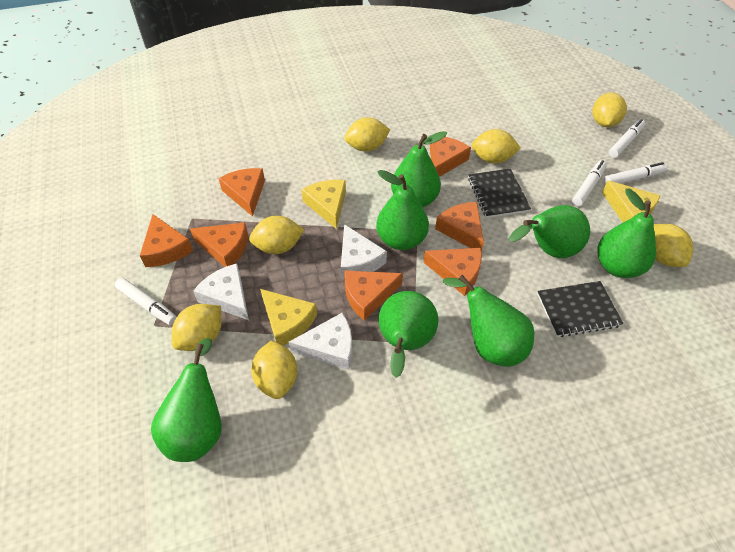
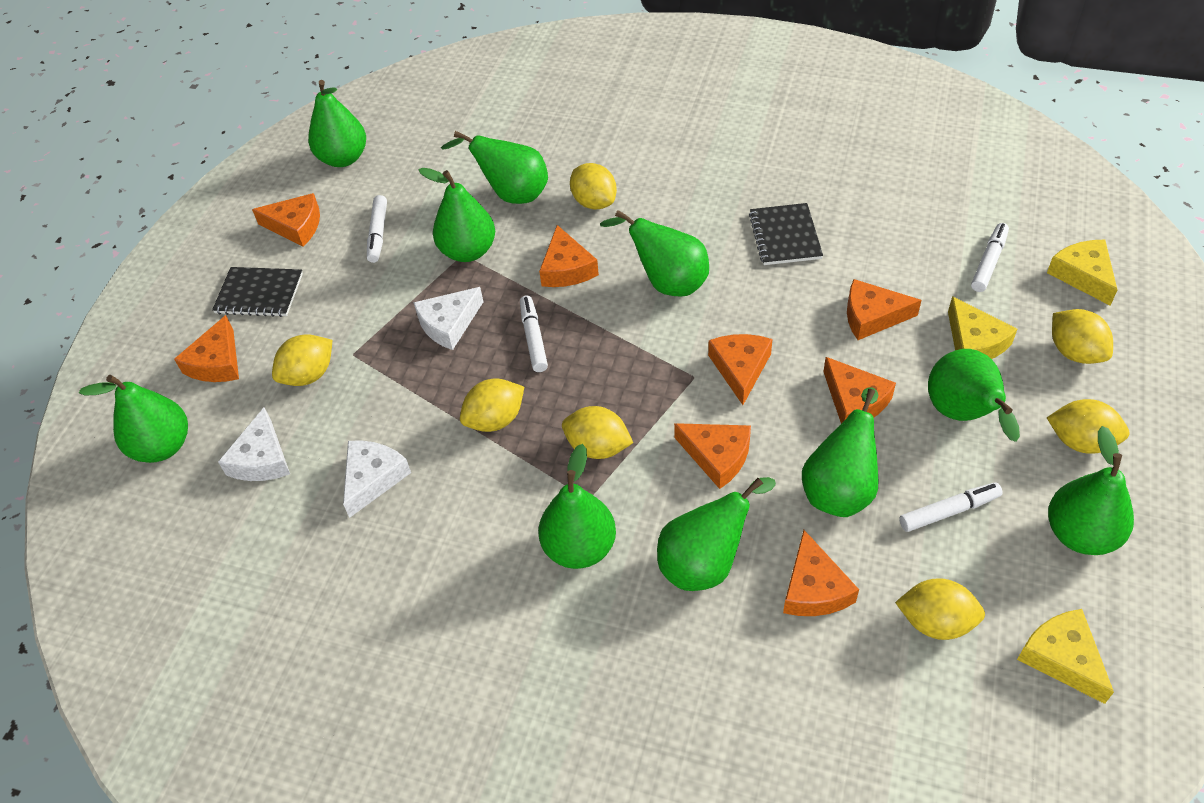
green pear: [151,338,222,462] [376,170,429,250] [378,291,438,378] [391,131,447,207] [443,275,534,367] [509,205,590,258] [598,189,656,278] = 7 -> [79,375,188,463] [308,80,366,167] [419,168,495,262] [441,131,548,204] [538,444,616,569] [600,210,709,297] [657,477,776,591] [802,387,879,517] [928,349,1020,442] [1048,426,1134,555] = 10
orange cheese: [140,214,193,267] [190,222,248,267] [218,168,265,217] [345,271,403,321] [423,248,482,296] [430,137,471,177] [435,202,484,252] = 7 -> [174,315,239,382] [252,193,320,246] [539,225,599,287] [674,423,751,489] [708,334,772,405] [783,530,859,616] [823,357,896,424] [847,279,922,340] = 8

